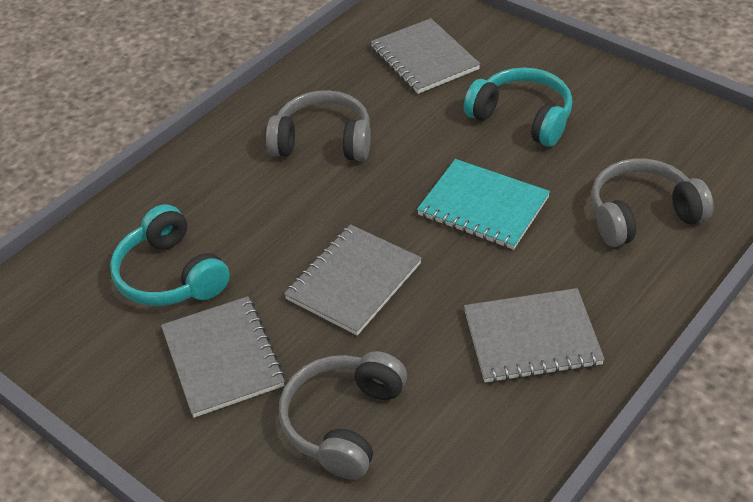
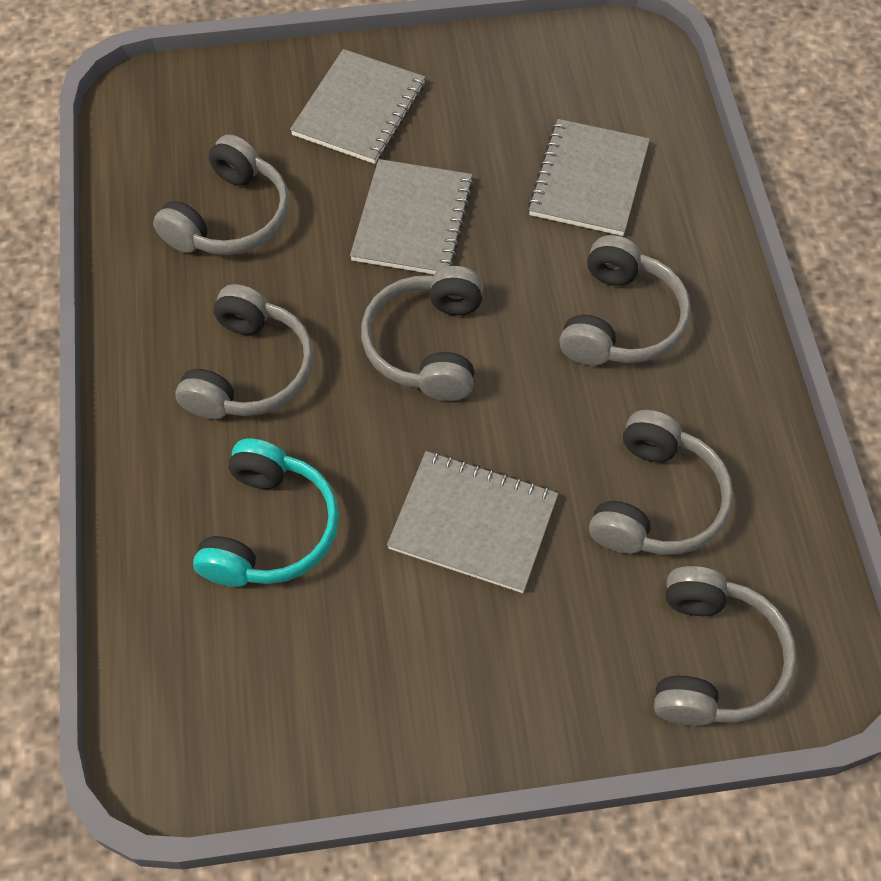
grey headphones: [266,90,371,161] [279,351,407,480] [591,158,714,247] = 3 -> [153,134,290,255] [175,284,314,419] [361,266,483,401] [559,235,691,366] [589,410,733,555] [654,566,797,726] = 6
turquoise headphones: [110,204,230,306] [464,67,572,147] = 2 -> [193,439,339,587] = 1
turquoise notebook: [417,159,550,250] = 1 -> none = 0

